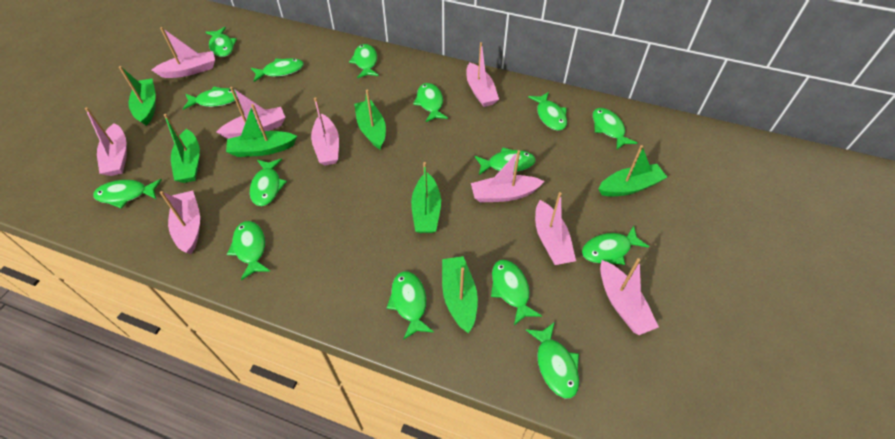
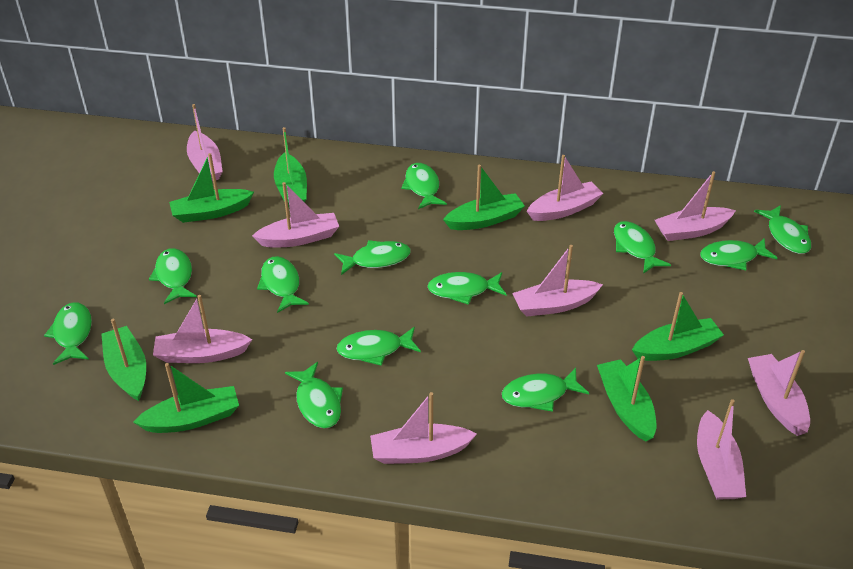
green fish: [93,179,162,209] [183,87,238,110] [206,27,237,57] [227,221,270,280] [250,159,287,206] [251,58,304,82] [349,44,379,78] [387,271,434,340] [413,83,448,122] [475,147,536,175] [491,260,542,325] [526,322,579,398] [528,92,567,131] [582,226,649,265] [593,108,637,149] = 15 -> [44,302,92,365] [149,248,197,304] [257,256,309,313] [285,362,343,428] [334,240,411,275] [336,327,421,366] [401,163,447,209] [427,272,506,305] [502,368,589,412] [614,221,671,274] [700,239,777,270] [754,205,811,254] = 12

